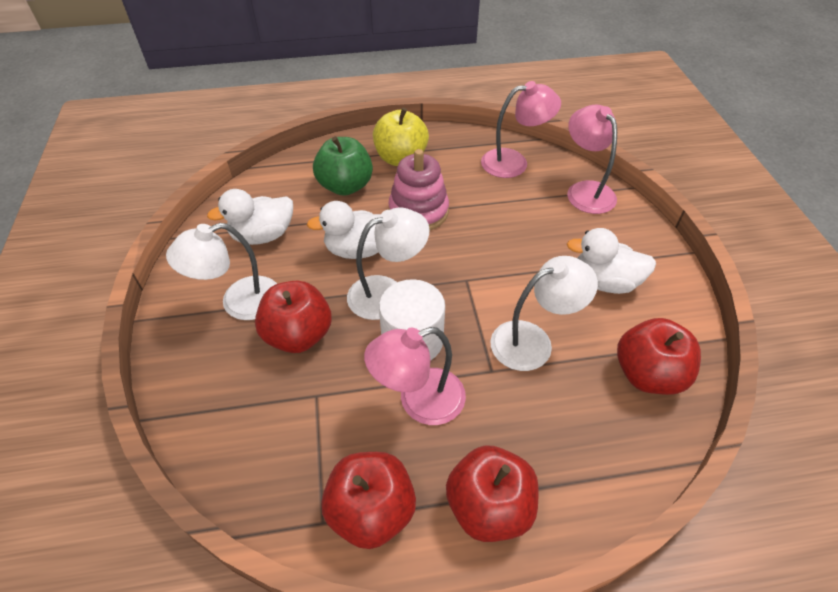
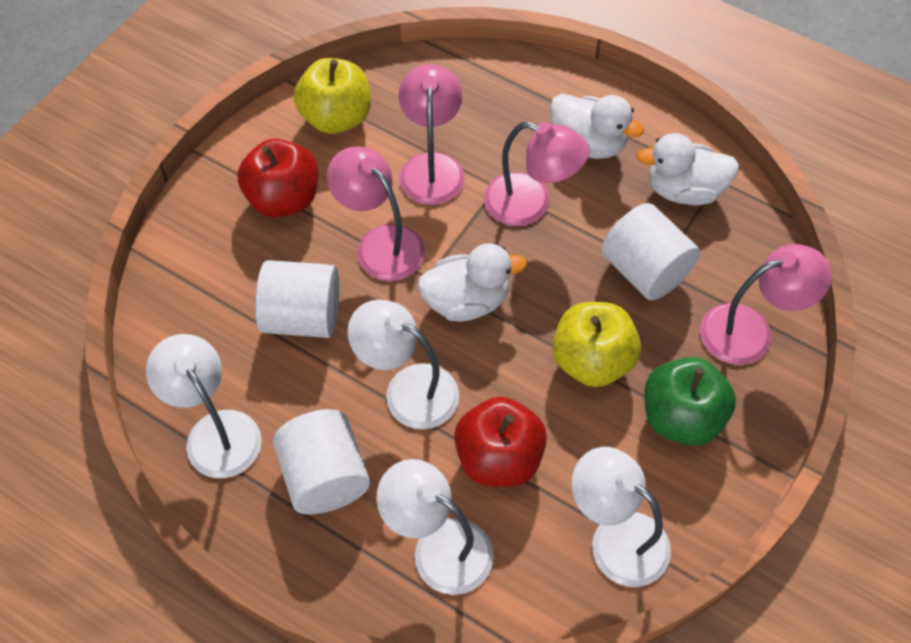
pink lamp: [364,327,466,425] [481,81,561,178] [567,104,617,214] = 3 -> [327,146,425,281] [398,64,465,205] [484,122,589,226] [700,244,832,365] = 4
pink stacking toy: [388,149,449,231] = 1 -> none = 0
red apple: [255,281,332,353] [321,452,416,549] [446,446,539,542] [617,318,701,395] = 4 -> [237,139,318,218] [454,396,547,487] = 2
white cylinder: [379,279,445,361] = 1 -> [255,260,339,338] [273,409,370,515] [601,203,700,301] = 3
white lamp: [166,223,277,320] [347,208,430,320] [490,256,598,371] = 3 -> [146,334,262,478] [348,300,459,429] [376,459,494,595] [572,447,671,587] = 4
yellow apple: [373,108,429,166] = 1 -> [294,58,371,134] [552,302,641,387] = 2

